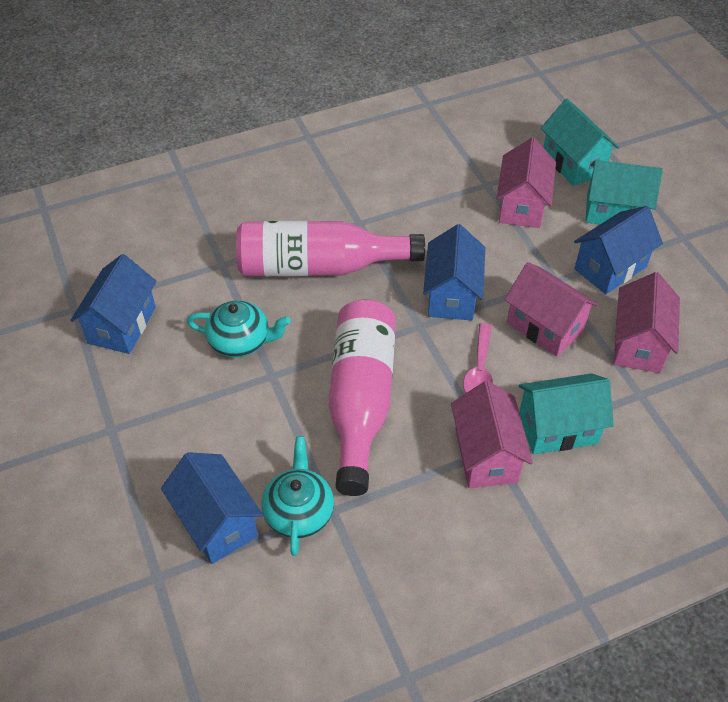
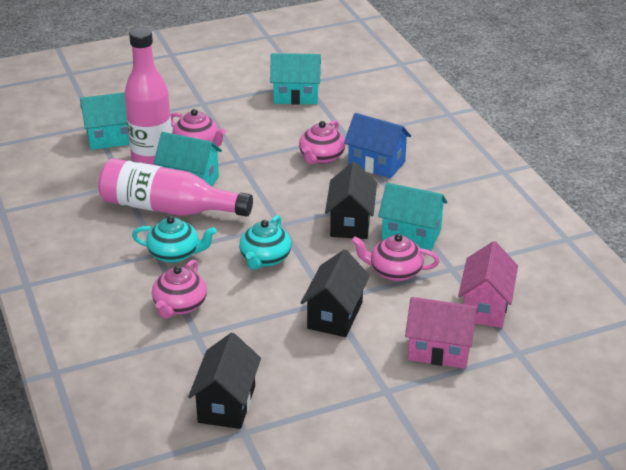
black house: none = 0 -> [188,333,261,429] [301,249,370,337] [325,162,377,239] = 3
blue house: [71,254,157,354] [161,452,263,564] [423,224,485,321] [574,206,663,294] = 4 -> [344,113,411,178] = 1
pink house: [451,381,533,488] [497,137,556,228] [504,262,598,357] [613,272,680,373] = 4 -> [405,297,478,369] [458,241,518,328] = 2
pink spoon: [463,323,493,393] = 1 -> none = 0
pink teapot: none = 0 -> [152,259,207,319] [171,109,226,146] [299,120,345,164] [351,234,440,281] = 4
turquoise house: [518,373,614,454] [541,99,619,186] [585,160,663,224] = 3 -> [80,92,129,150] [154,132,222,186] [270,53,321,105] [378,183,448,251] = 4

